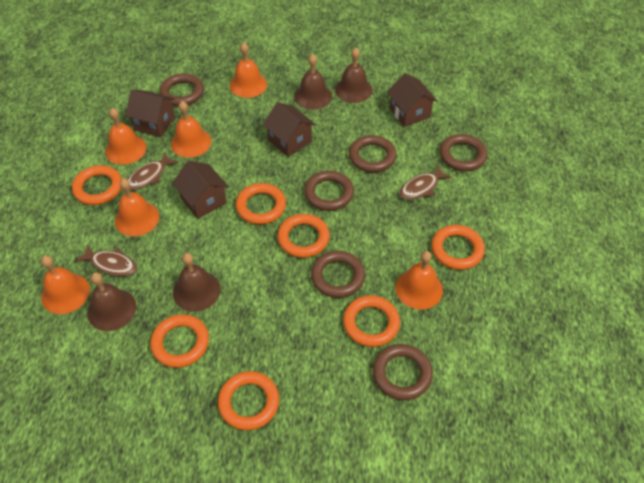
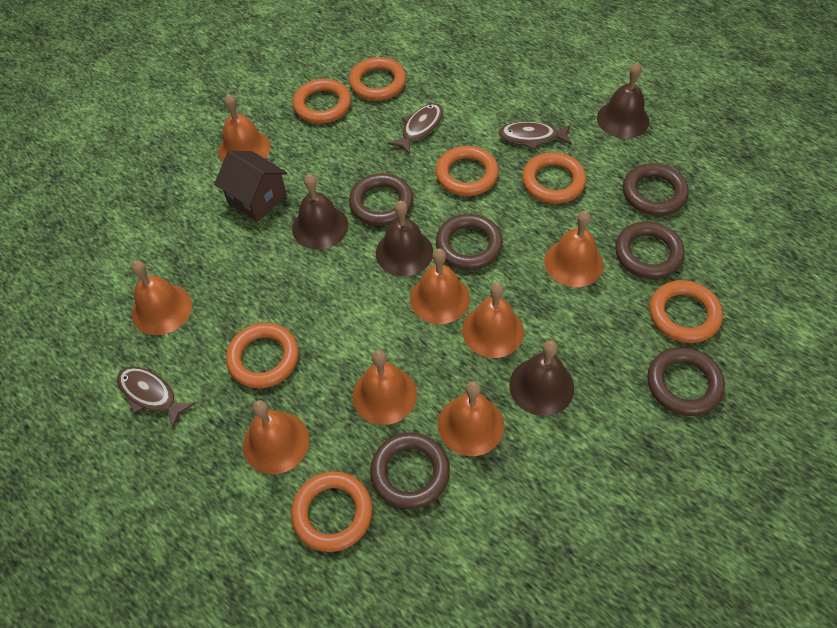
brown house: [125,90,175,137] [172,161,229,219] [263,102,316,157] [387,73,438,127] = 4 -> [214,150,287,222] = 1
orange bell: [41,256,90,314] [105,108,147,165] [115,179,159,236] [171,101,211,158] [230,42,267,98] [395,251,443,310] = 6 -> [131,261,192,335] [218,94,271,162] [243,400,309,474] [353,350,417,425] [410,248,470,324] [438,381,504,456] [462,282,524,358] [544,211,604,287] = 8

